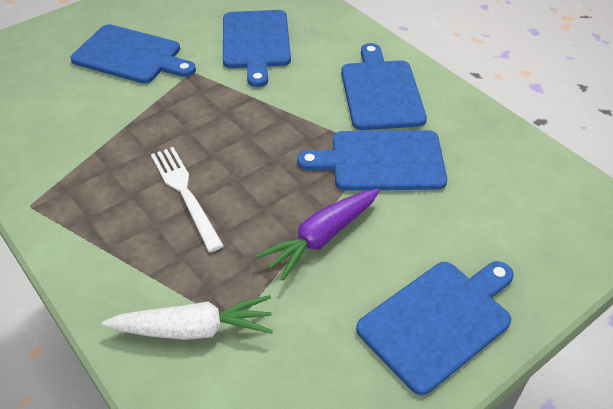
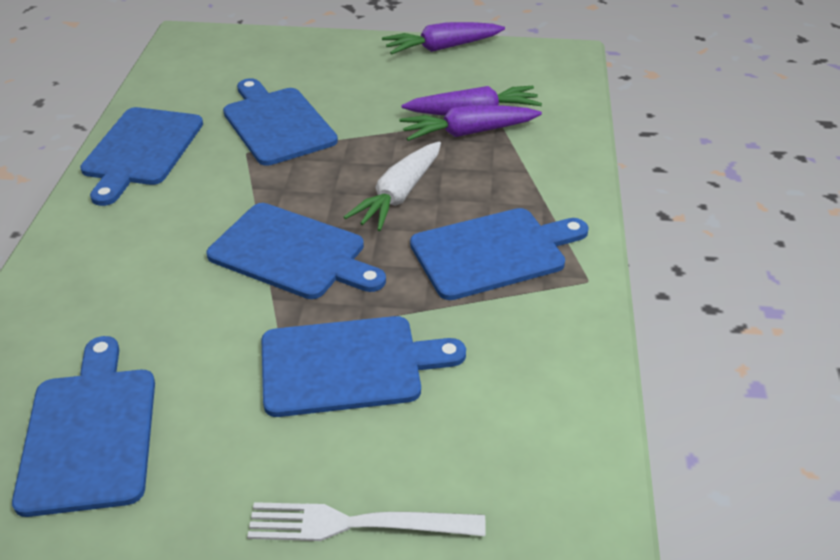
blue cutting board: [70,24,196,84] [223,10,291,87] [297,130,447,191] [341,43,427,130] [356,261,514,395] = 5 -> [12,336,155,517] [80,107,203,206] [207,203,386,299] [223,78,338,166] [261,316,466,417] [410,208,589,300] = 6
purple carrot: [256,189,380,281] = 1 -> [382,22,505,55] [399,105,542,141] [401,86,542,116] = 3

